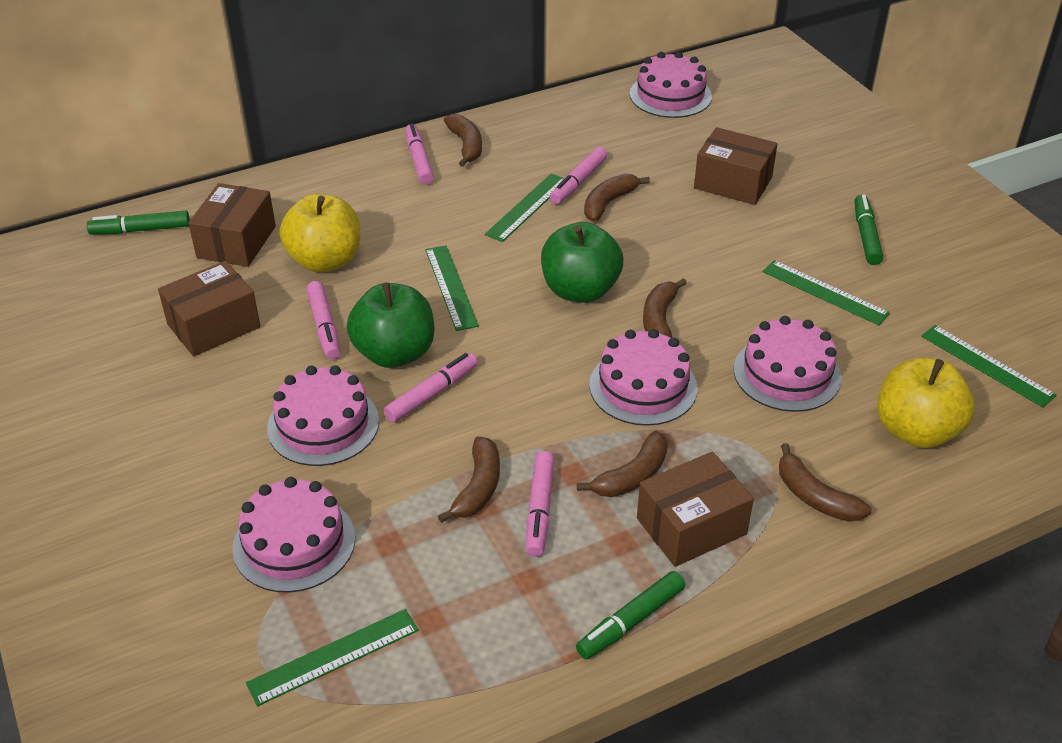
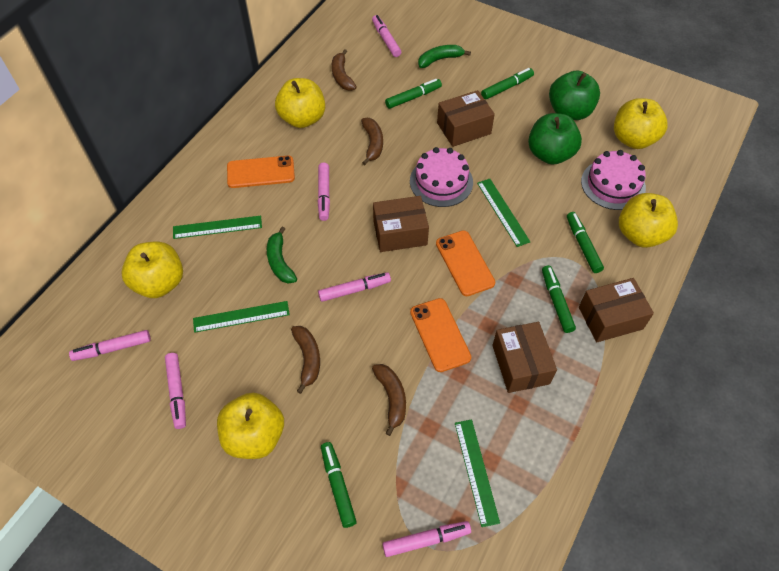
brown banana: [438,436,500,523] [444,114,482,167] [577,431,668,497] [584,174,650,222] [643,278,687,338] [779,443,872,522] = 6 -> [291,326,320,394] [332,49,357,91] [361,118,383,165] [372,364,406,436] = 4
green banana: none = 0 -> [267,227,297,284] [418,45,471,68] = 2
green marker: [87,211,190,234] [576,571,685,659] [854,194,883,265] = 3 -> [321,442,357,528] [385,79,442,109] [481,68,534,99] [542,265,576,333] [567,212,604,273] = 5
green ruler: [246,609,419,706] [425,245,479,331] [485,174,563,242] [763,260,890,325] [921,325,1057,408] = 5 -> [173,216,262,239] [193,301,290,333] [455,419,500,527] [477,179,530,247] = 4
orange phone: none = 0 -> [227,156,295,188] [410,298,471,372] [436,230,495,296] = 3
pink cake: [233,477,355,593] [267,366,379,466] [589,329,697,426] [630,52,712,118] [734,316,842,412] = 5 -> [410,147,473,207] [581,150,646,210] = 2
pink marker: [307,281,341,360] [384,353,478,423] [405,123,434,185] [526,451,555,557] [550,147,607,204] = 5 -> [69,330,151,361] [165,353,186,429] [318,163,330,221] [318,272,391,302] [372,15,401,57] [382,521,471,557] = 6
yellow apple: [279,194,360,273] [877,358,975,448] = 2 -> [122,241,183,298] [217,393,284,459] [275,78,325,128] [614,98,668,149] [619,193,678,248] = 5

